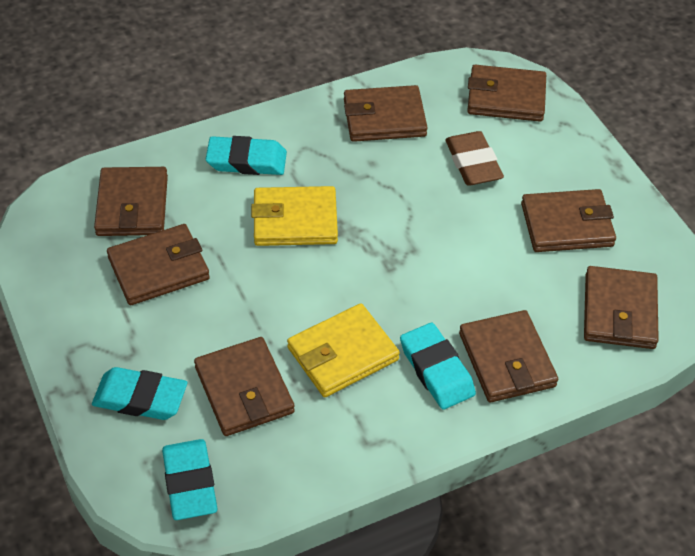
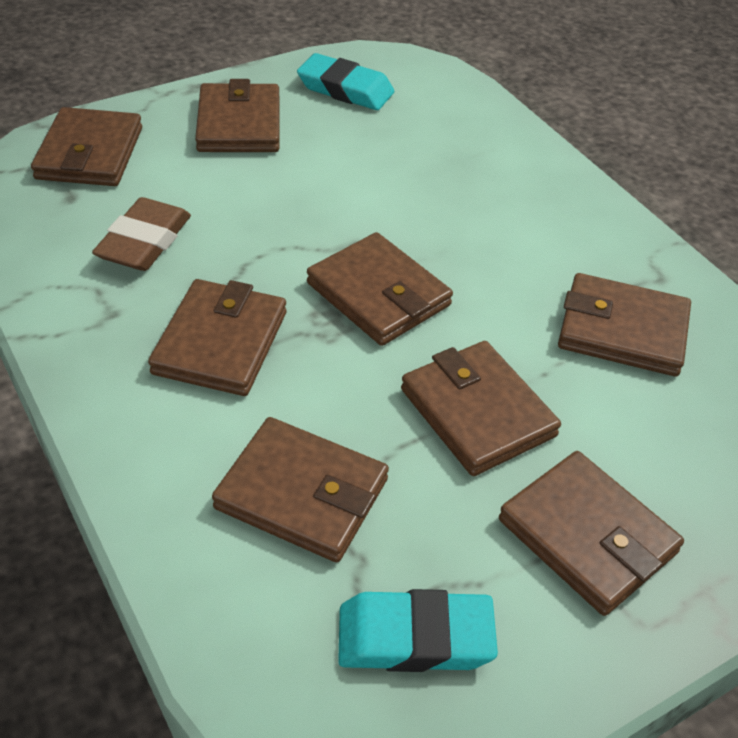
turquoise eraser: [92,367,187,420] [162,439,218,520] [206,136,287,175] [400,323,476,409] = 4 -> [297,53,394,110] [338,589,498,672] = 2
yellow wallet: [251,186,338,246] [287,303,400,397] = 2 -> none = 0

